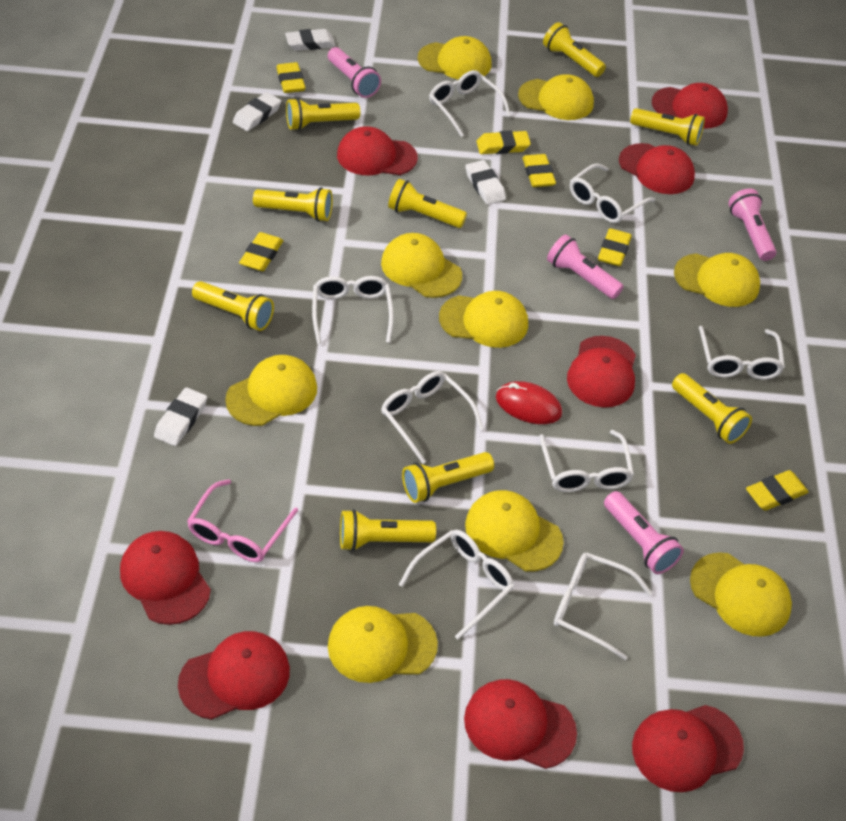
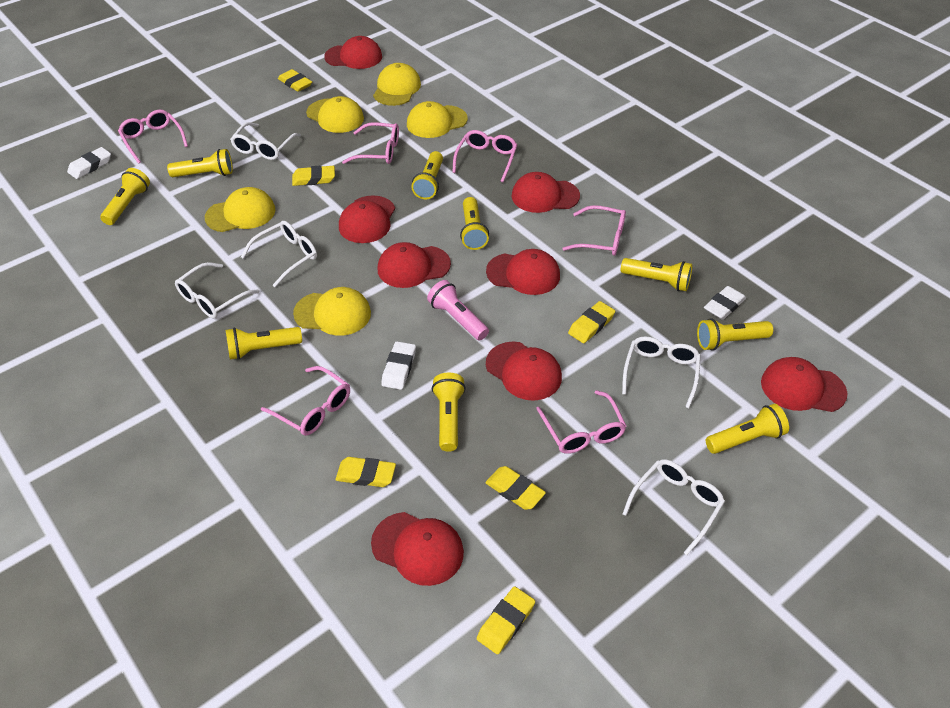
pink flashlight: [328,47,381,98] [547,235,624,299] [604,491,684,574] [728,188,776,261] = 4 -> [427,280,489,340] = 1
pink glasses: [187,479,298,562] = 1 -> [118,110,188,164] [261,366,350,436] [342,122,399,164] [452,130,517,182] [536,390,626,454] [562,205,626,256] = 6
red mouse: [496,381,562,424] = 1 -> none = 0
white eraser: [154,387,207,446] [233,92,281,131] [285,29,336,51] [465,160,506,205] = 4 -> [67,147,111,179] [381,341,416,390] [704,286,746,320] = 3
white glasses: [312,276,394,344] [381,371,484,464] [399,530,514,640] [429,70,511,137] [539,430,634,492] [554,552,652,660] [570,163,655,223] [699,326,785,380] = 8 -> [175,262,260,319] [230,122,301,160] [241,221,317,287] [622,336,701,408] [623,459,725,555] = 5
yellow cap: [225,355,317,426] [328,606,438,683] [381,233,462,298] [418,36,492,80] [439,291,528,348] [465,490,564,571] [518,74,594,120] [674,253,760,307] [690,552,792,637] = 9 -> [205,187,276,232] [293,287,371,336] [306,96,364,133] [373,63,421,106] [407,101,468,138] = 5

